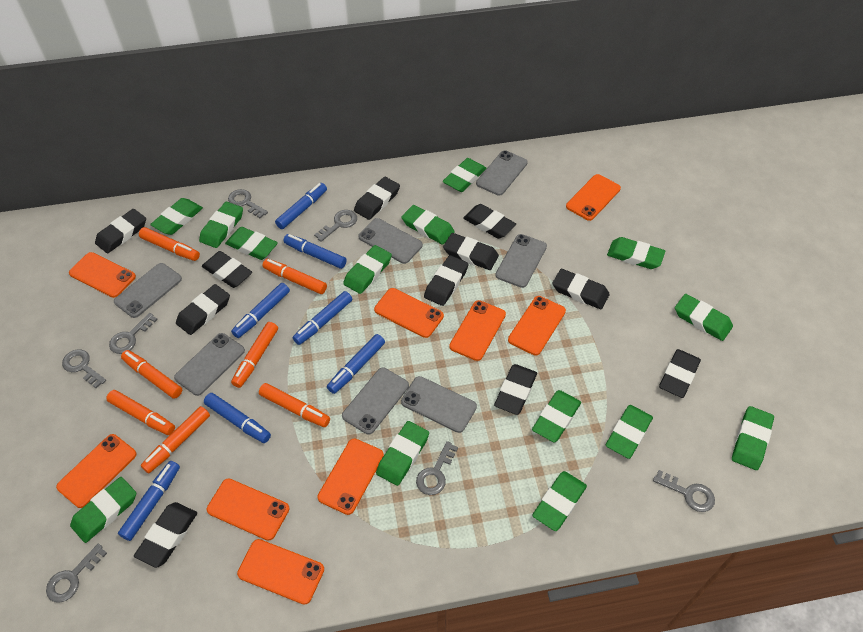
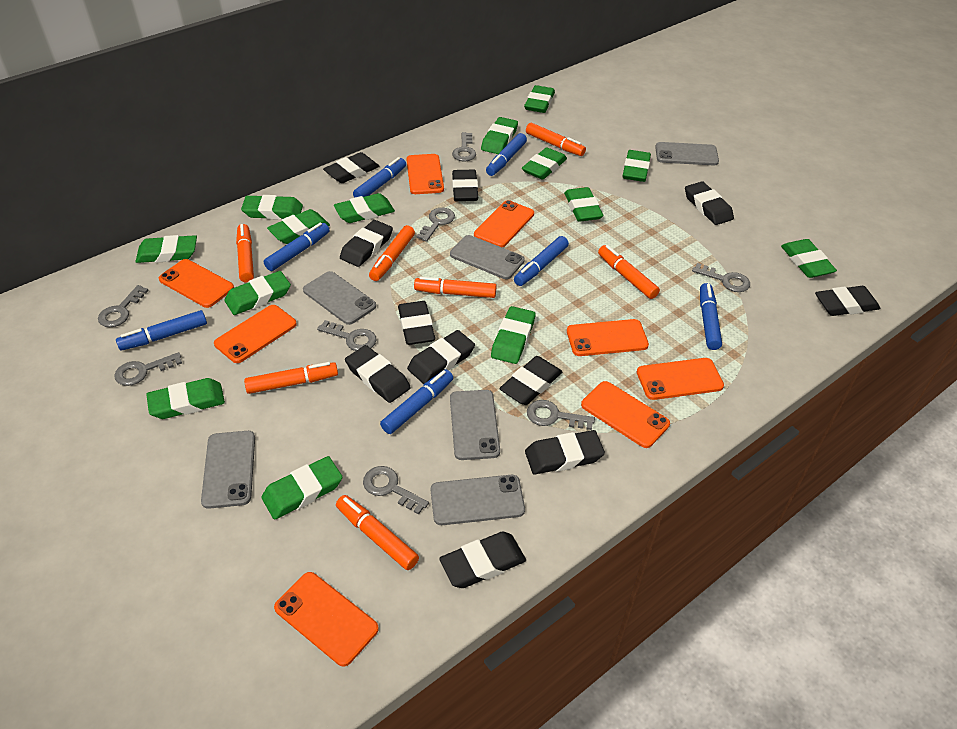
grey key: [46,544,107,603] [62,349,106,388] [109,313,158,354] [228,189,268,218] [314,210,357,242] [416,441,458,495] [653,470,715,512] = 7 -> [98,285,149,327] [114,352,182,386] [317,320,377,351] [363,466,429,515] [416,208,455,242] [452,132,476,162] [527,400,595,430] [692,263,750,292] = 8
grey phone: [114,263,182,318] [174,333,245,396] [342,368,409,435] [358,218,423,264] [401,376,477,433] [476,150,528,196] [495,234,547,288] = 7 -> [201,431,255,509] [303,271,376,325] [430,475,525,525] [450,235,525,279] [450,390,500,460] [655,142,719,165] = 6
orange phone: [56,434,136,508] [69,252,136,298] [207,478,289,541] [237,539,324,605] [318,438,384,515] [374,288,444,338] [449,300,506,361] [508,296,566,356] [566,174,621,221] = 9 -> [159,259,234,308] [214,305,297,363] [274,572,379,667] [406,154,444,194] [474,200,534,247] [567,319,649,356] [581,381,670,448] [637,358,724,400] = 8

